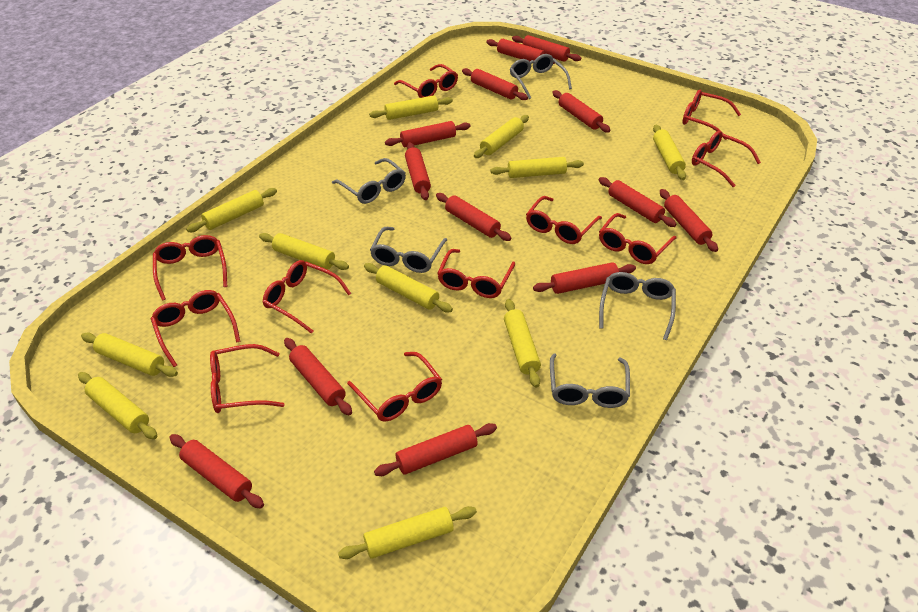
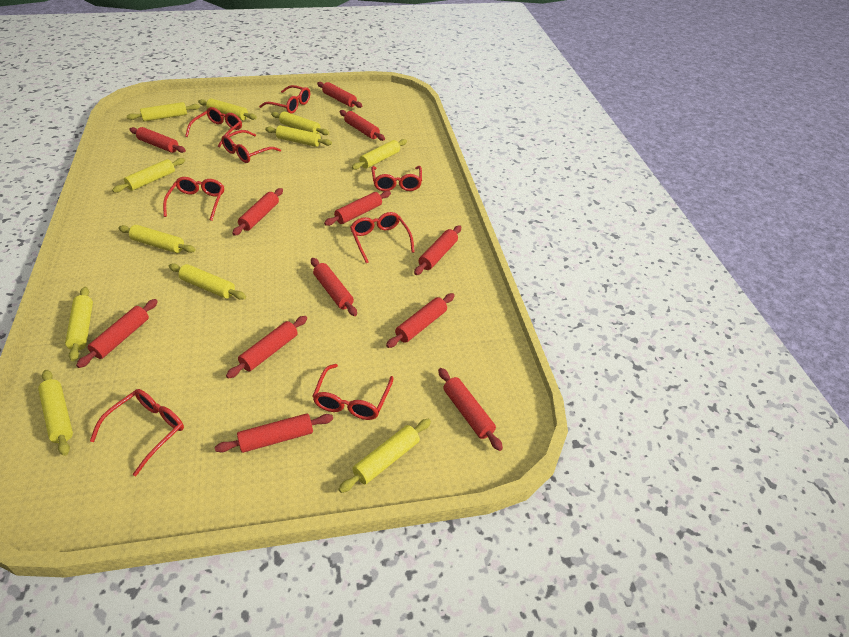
grey glasses: [332,158,406,204] [370,227,447,273] [510,54,572,99] [550,353,630,408] [599,272,676,340] = 5 -> none = 0
red glasses: [151,290,240,367] [153,235,227,301] [210,344,285,413] [263,260,351,334] [347,352,442,422] [394,64,458,98] [437,249,515,298] [526,196,602,244] [599,213,677,264] [682,90,741,140] [692,131,761,187] = 11 -> [90,389,184,476] [163,177,224,221] [185,107,242,148] [222,130,281,163] [259,85,310,114] [312,364,394,420] [350,212,415,263] [372,166,422,191] = 8
red rolling pin: [169,434,264,508] [284,338,352,415] [374,423,497,476] [385,121,470,147] [405,142,431,200] [436,193,511,241] [462,68,528,100] [486,39,555,64] [512,35,581,62] [533,262,636,294] [552,90,610,132] [599,177,677,227] [660,189,718,252] = 13 -> [76,299,158,368] [129,127,186,153] [215,413,333,453] [226,316,307,379] [232,188,283,236] [311,258,357,316] [317,82,363,108] [324,191,391,226] [340,110,385,141] [386,293,455,348] [414,225,461,275] [438,368,503,451] = 12

